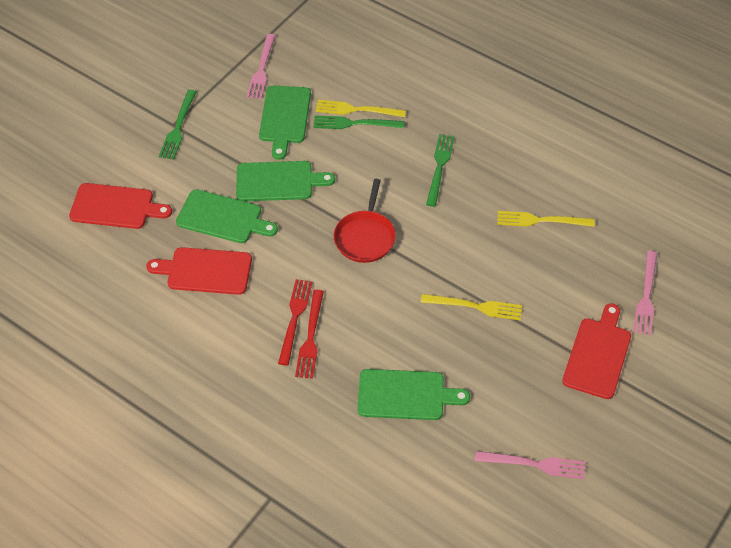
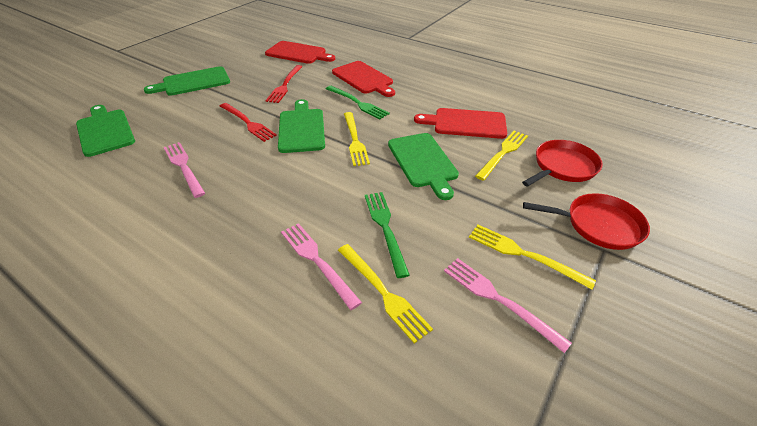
green fork: [159,90,197,160] [313,116,405,129] [426,134,455,207] = 3 -> [326,86,390,119] [365,192,410,278] = 2
red pan: [334,179,396,263] = 1 -> [522,140,603,187] [523,193,650,250] = 2
yellow fork: [316,100,406,117] [421,294,522,320] [497,211,594,227] = 3 -> [338,244,433,344] [344,112,370,166] [469,225,596,289] [475,131,528,181] = 4

